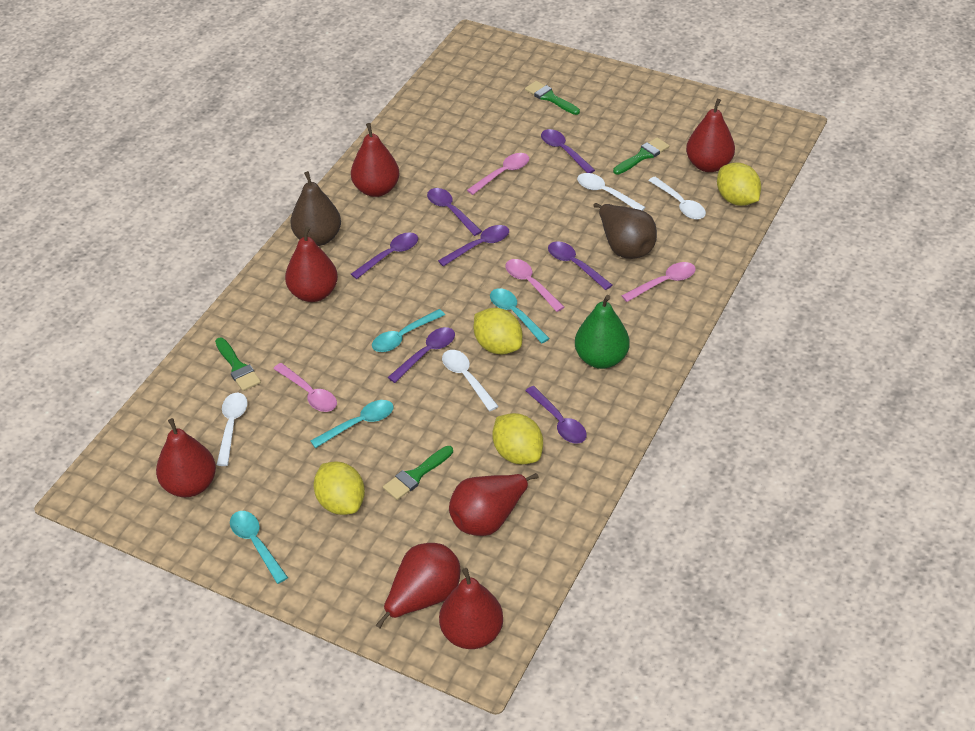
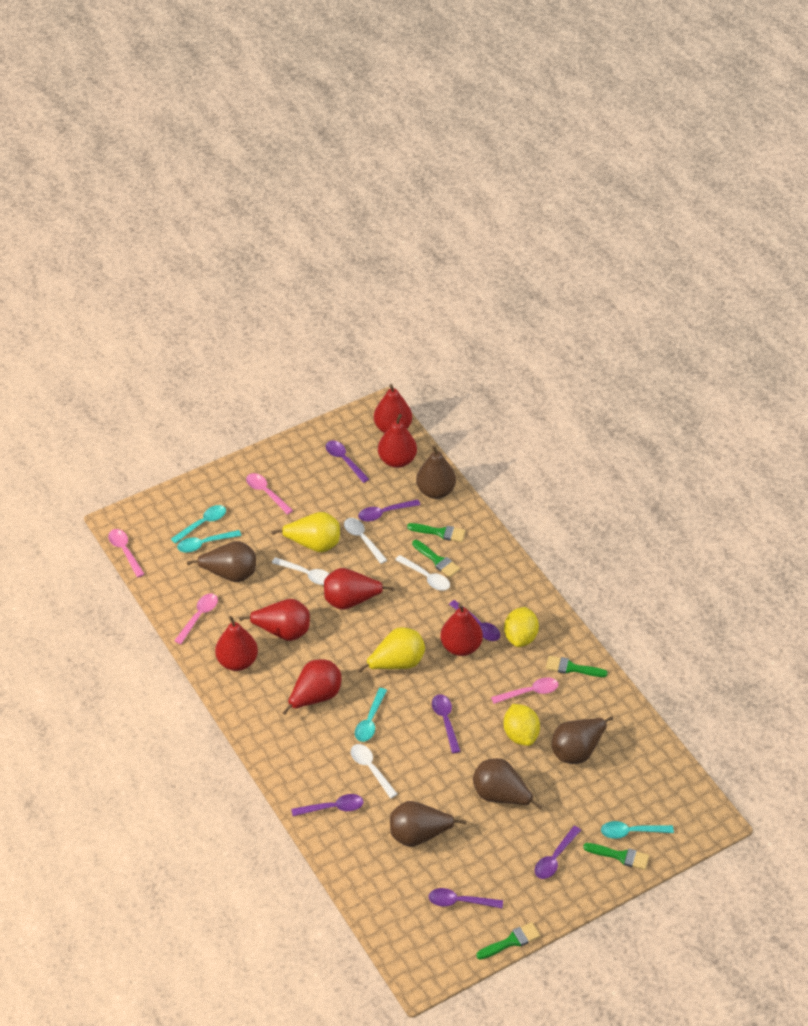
brown pear: [290,171,341,246] [594,203,657,259] = 2 -> [187,541,256,582] [390,801,466,847] [416,446,456,499] [473,758,542,810] [552,716,613,764] = 5
green brush: [215,337,261,391] [383,446,453,500] [525,81,580,115] [613,137,669,175] = 4 -> [407,523,466,542] [412,540,460,578] [476,922,540,960] [546,656,608,677] [583,843,649,870] = 5
green pear: [575,295,630,369] = 1 -> none = 0
yellow lemon: [313,461,365,515] [474,308,523,354] [492,413,543,465] [717,163,761,206] = 4 -> [504,607,539,647] [504,704,540,746] = 2
yellow pear: none = 0 -> [271,512,340,552] [358,627,425,673] = 2

